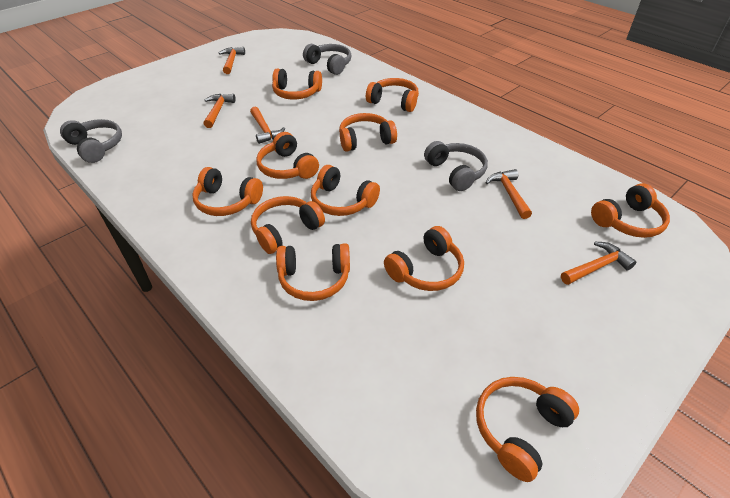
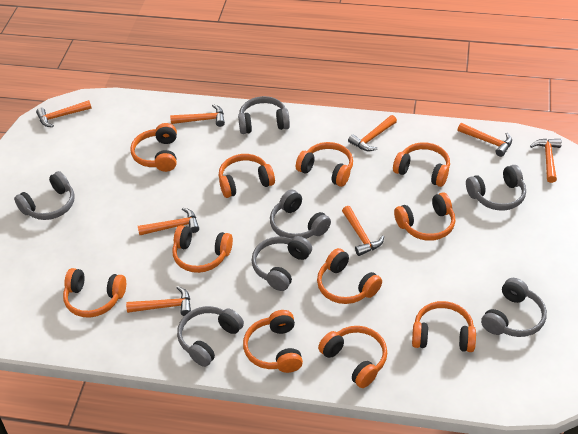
grey headphones: [60,119,122,163] [303,44,352,75] [424,141,488,191] = 3 -> [14,171,75,220] [177,306,244,367] [238,96,290,134] [251,236,312,291] [270,190,331,239] [466,165,526,210] [481,278,547,337] = 7
orange hammer: [203,94,236,128] [219,47,245,74] [250,107,286,144] [486,169,532,219] [561,242,636,285] = 5 -> [36,100,92,127] [126,286,191,316] [138,208,199,235] [170,104,225,127] [342,206,384,256] [348,115,397,151] [457,123,512,157] [530,138,562,183] = 8

